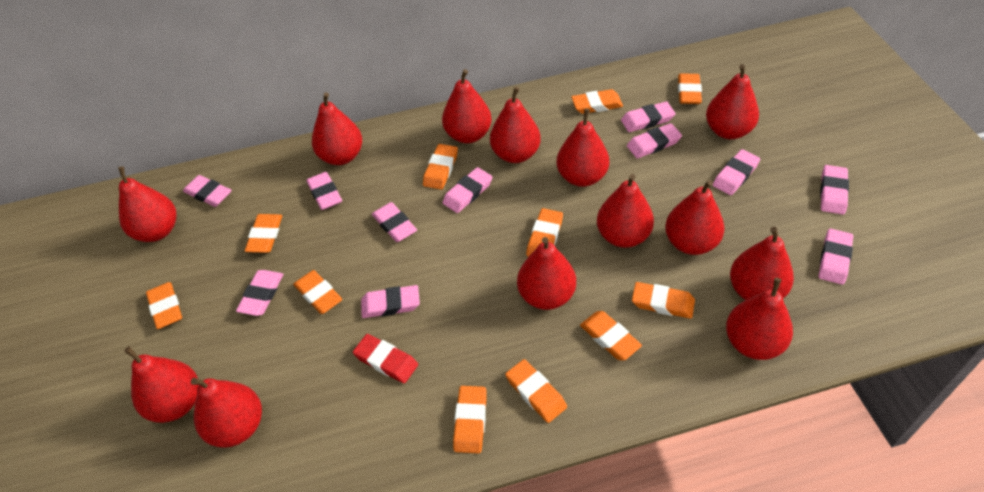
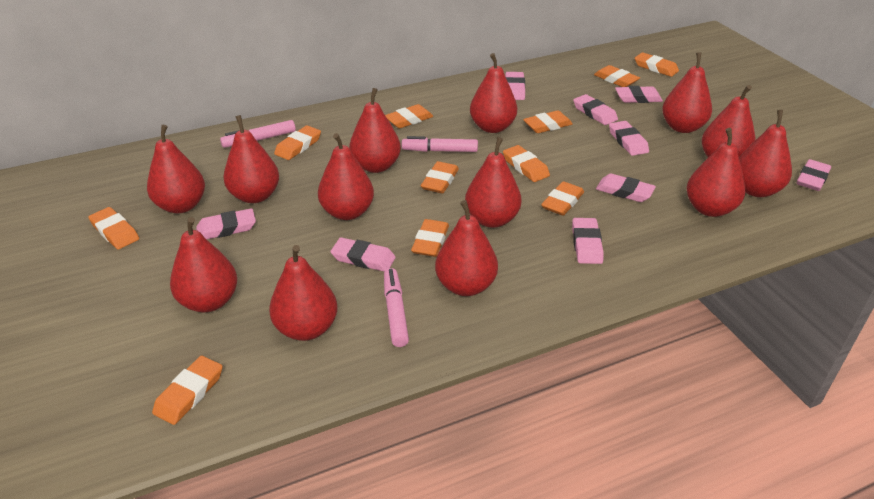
pink eraser: [183,175,232,207] [236,270,283,316] [307,172,342,210] [361,285,420,318] [372,202,417,242] [443,167,492,213] [621,101,676,132] [627,123,682,158] [713,149,760,195] [819,228,853,285] [820,165,849,214] = 11 -> [196,208,256,239] [330,237,396,272] [505,72,525,100] [572,218,604,264] [573,94,618,125] [596,173,656,202] [609,121,649,156] [615,86,663,103] [797,159,831,191] = 9
pink marker: none = 0 -> [220,120,296,148] [384,268,409,347] [402,136,478,152] = 3
red eraser: [353,334,418,383] = 1 -> none = 0

